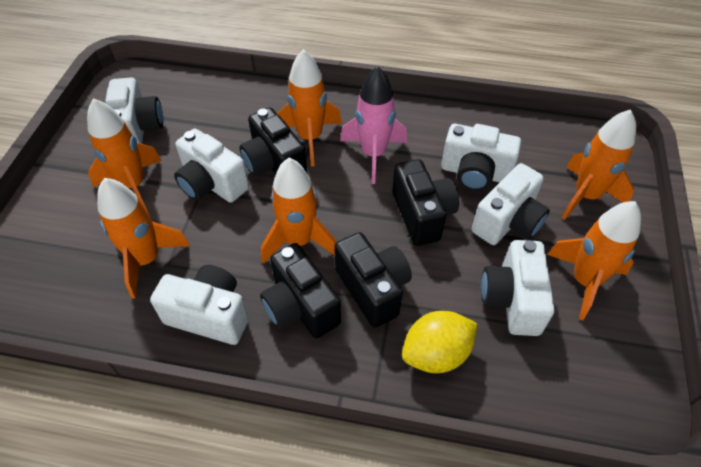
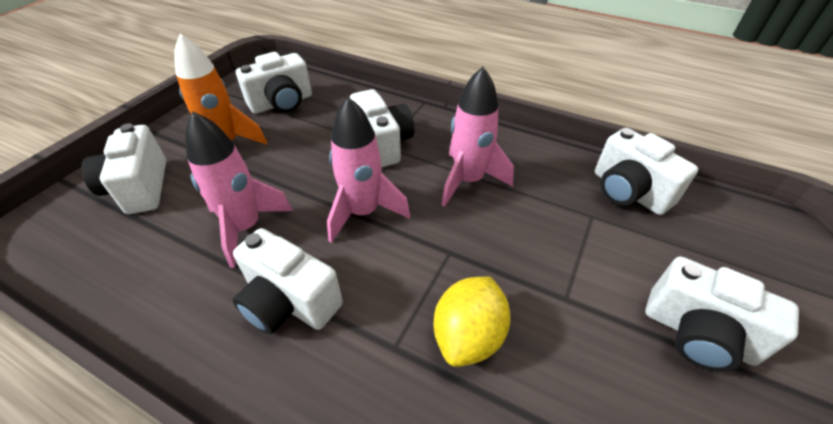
black camera: [239,107,307,176] [260,243,341,338] [334,232,412,328] [392,159,459,246] = 4 -> none = 0
orange rocket: [87,98,162,212] [97,178,190,299] [261,158,336,264] [277,49,342,166] [547,201,641,320] [562,109,636,220] = 6 -> [174,34,267,145] = 1
pink rocket: [340,66,407,184] = 1 -> [185,112,293,268] [327,97,410,243] [442,67,514,207] = 3

